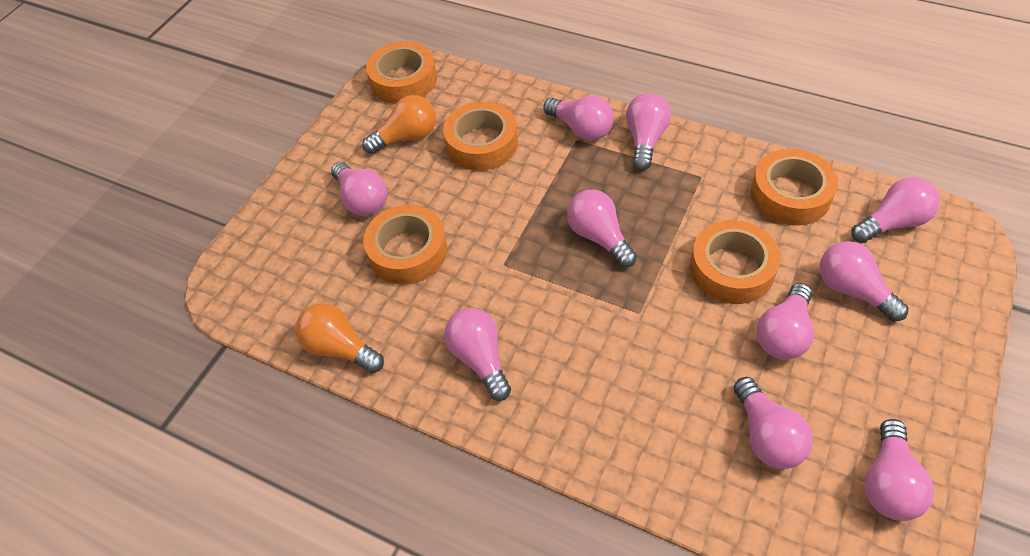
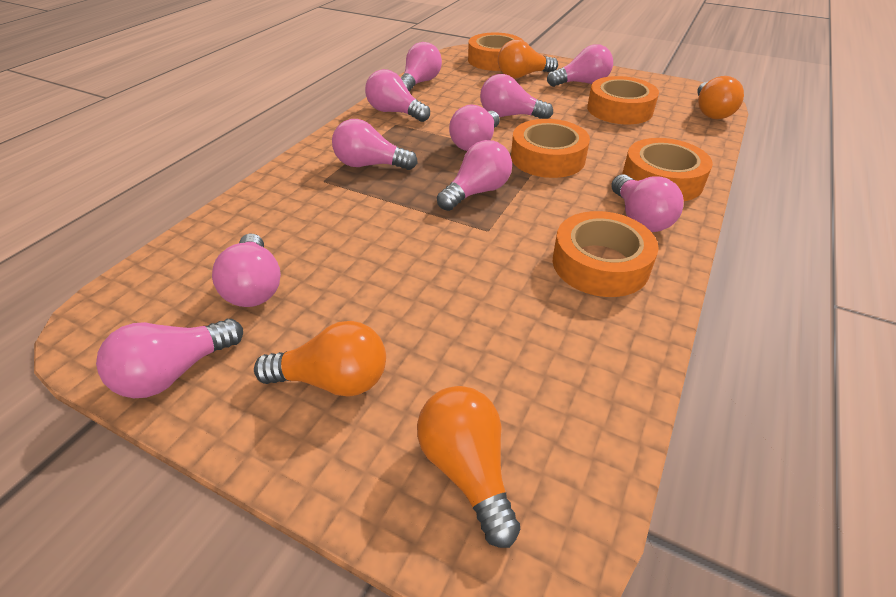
orange light bulb: [295,303,384,373] [362,95,436,154] = 2 -> [254,321,386,397] [417,386,520,548] [498,39,558,79] [697,76,744,119] = 4

